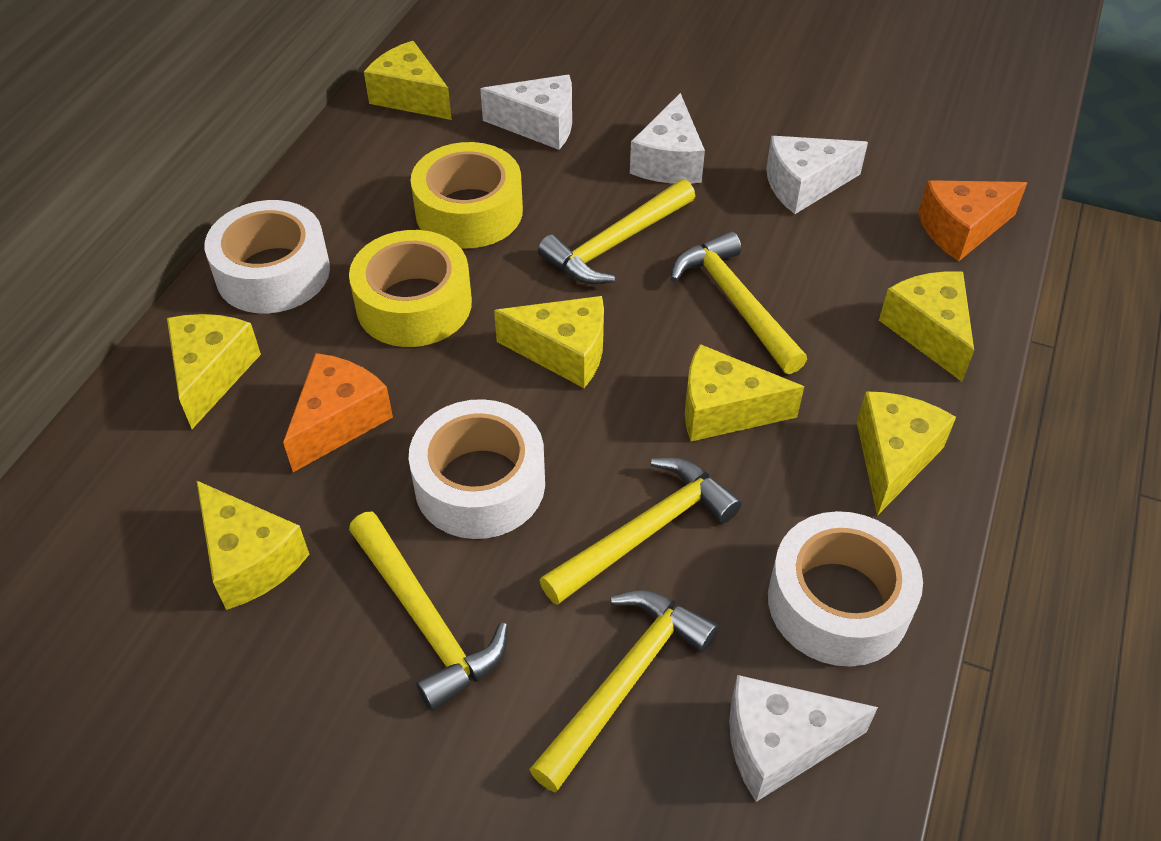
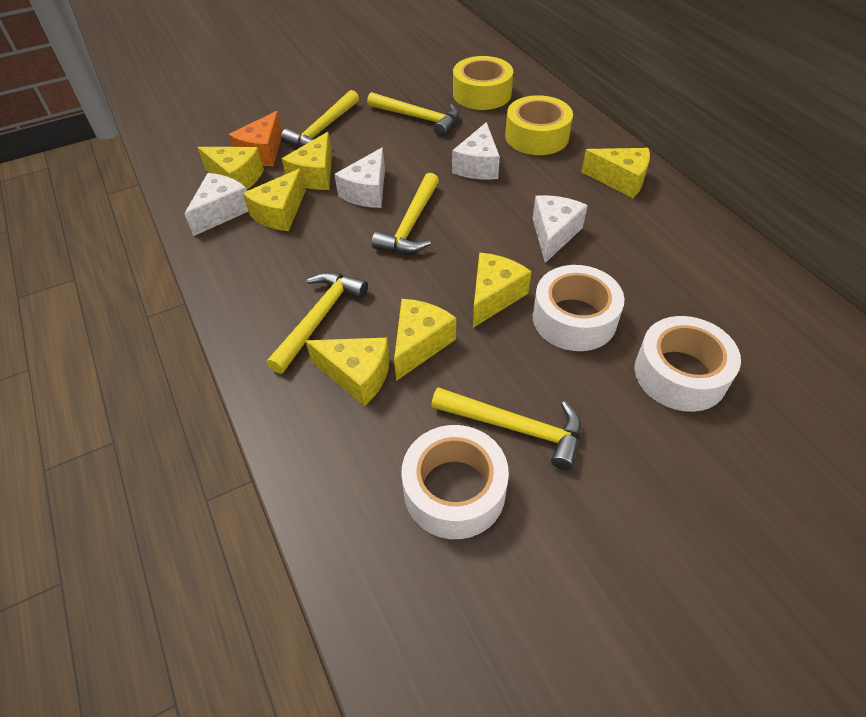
orange cheese: [283,353,393,472] [918,180,1027,261] = 2 -> [229,111,282,166] = 1

